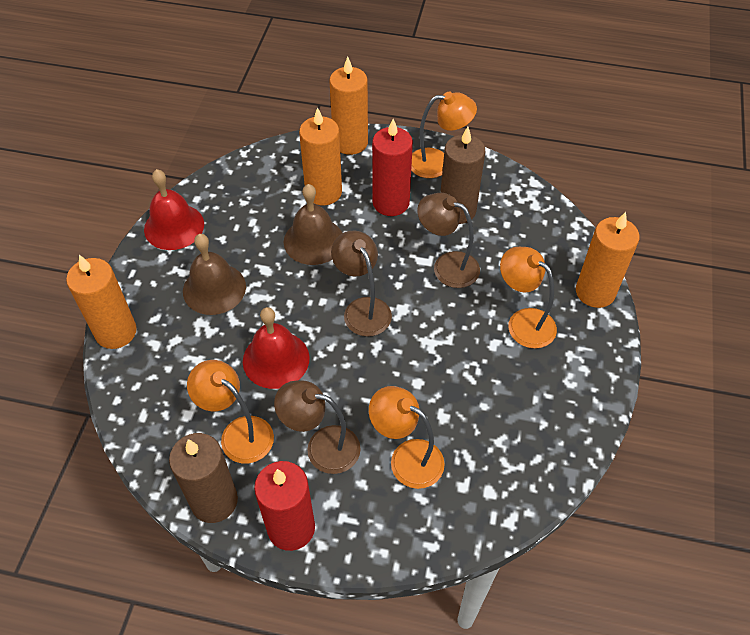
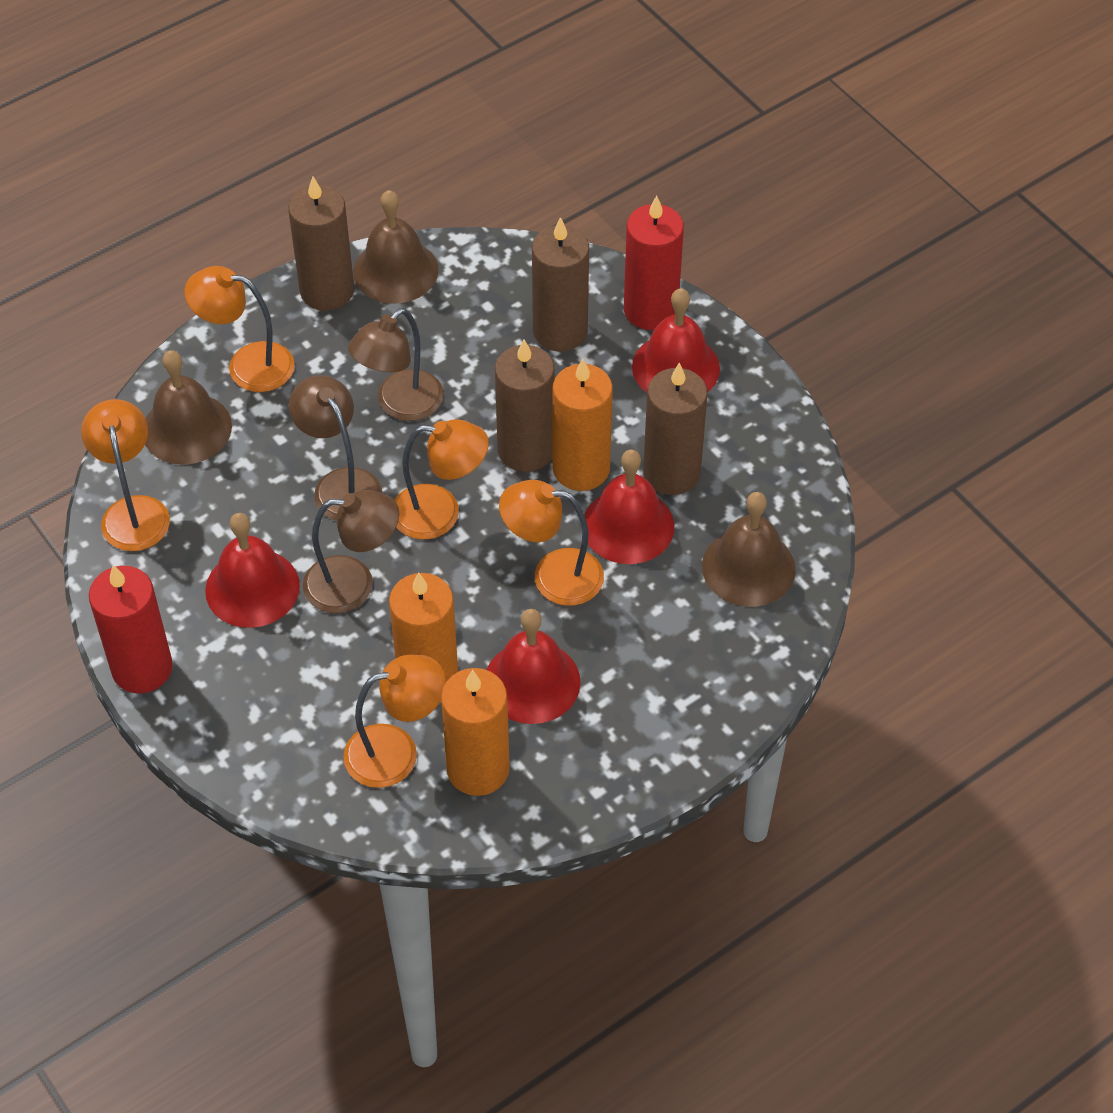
brown bell: [183,234,246,315] [284,184,342,265] = 2 -> [145,350,232,465] [353,190,438,304] [702,492,796,607] = 3
brown candle: [169,433,238,523] [440,127,485,224] = 2 -> [288,177,354,311] [495,339,555,472] [532,217,589,351] [643,362,707,495] = 4
orange candle: [66,255,137,349] [299,107,342,205] [329,56,368,155] [576,212,639,308] = 4 -> [389,573,458,682] [441,668,510,796] [552,359,613,491] = 3
orange lamp: [187,360,274,464] [369,386,445,489] [411,92,477,178] [500,247,557,349] = 4 -> [81,399,170,551] [185,266,295,392] [343,655,446,788] [395,419,489,540] [499,480,604,606] = 5
red bell: [144,169,204,250] [243,307,310,389] = 2 -> [205,513,300,628] [487,609,581,724] [584,450,674,564] [632,288,720,393] = 4

